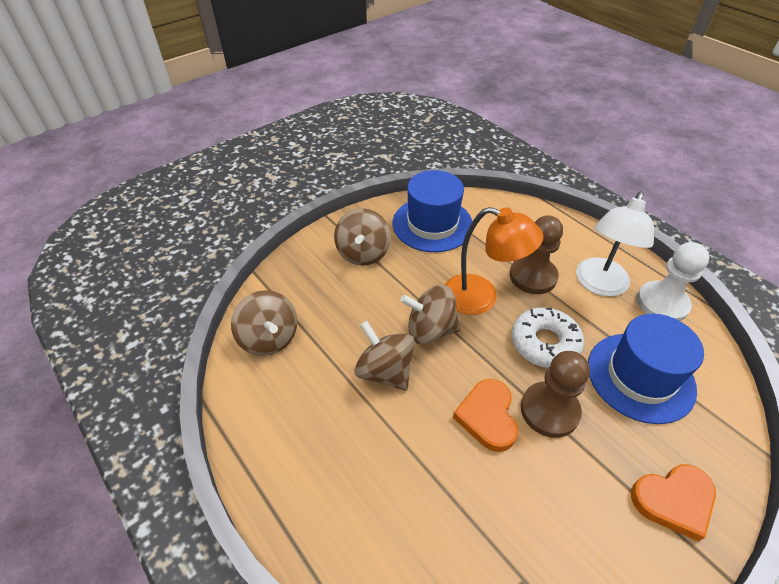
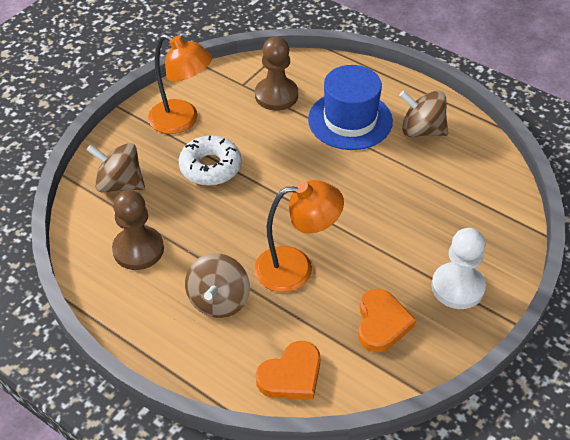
blue hat: [393,170,472,252] [588,314,704,424] = 2 -> [308,65,393,150] = 1
brown spinning top: [231,290,297,356] [334,208,391,266] [355,321,415,390] [400,285,460,344] = 4 -> [86,143,145,192] [185,253,250,318] [399,91,448,137] = 3
orange lamp: [445,207,544,315] = 1 -> [148,34,212,134] [254,180,344,292] = 2
white lamp: [576,191,654,297] = 1 -> none = 0

